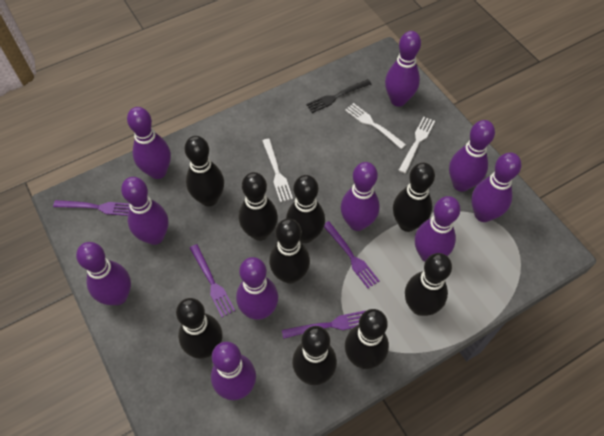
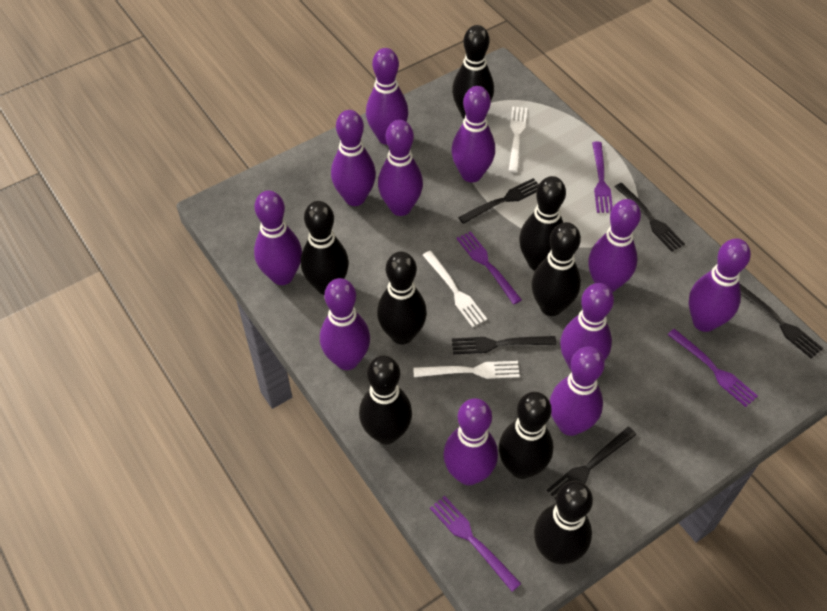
black bowling pin: [176,298,223,359] [184,136,224,207] [239,172,278,241] [269,218,310,284] [286,175,325,243] [292,326,337,385] [345,309,389,369] [393,163,435,232] [405,253,452,316] = 9 -> [301,201,349,295] [359,355,412,444] [377,252,427,345] [452,25,494,119] [499,392,553,479] [519,176,566,270] [531,222,581,316] [534,481,593,564] = 8
black fork: [306,79,371,113] = 1 -> [452,336,556,354] [458,178,539,224] [547,427,637,499] [615,183,685,251] [740,284,823,359] = 5
purple bowling pin: [76,242,131,305] [121,177,168,245] [127,107,171,179] [211,342,256,400] [236,257,278,320] [341,162,380,231] [385,31,421,107] [415,196,460,262] [449,120,495,192] [471,152,521,222] = 10 -> [254,190,302,285] [320,278,370,370] [331,110,376,206] [366,48,408,145] [378,120,423,216] [443,398,498,485] [451,86,495,183] [550,346,605,436] [560,283,614,370] [588,199,641,292] [689,238,751,332] = 11

